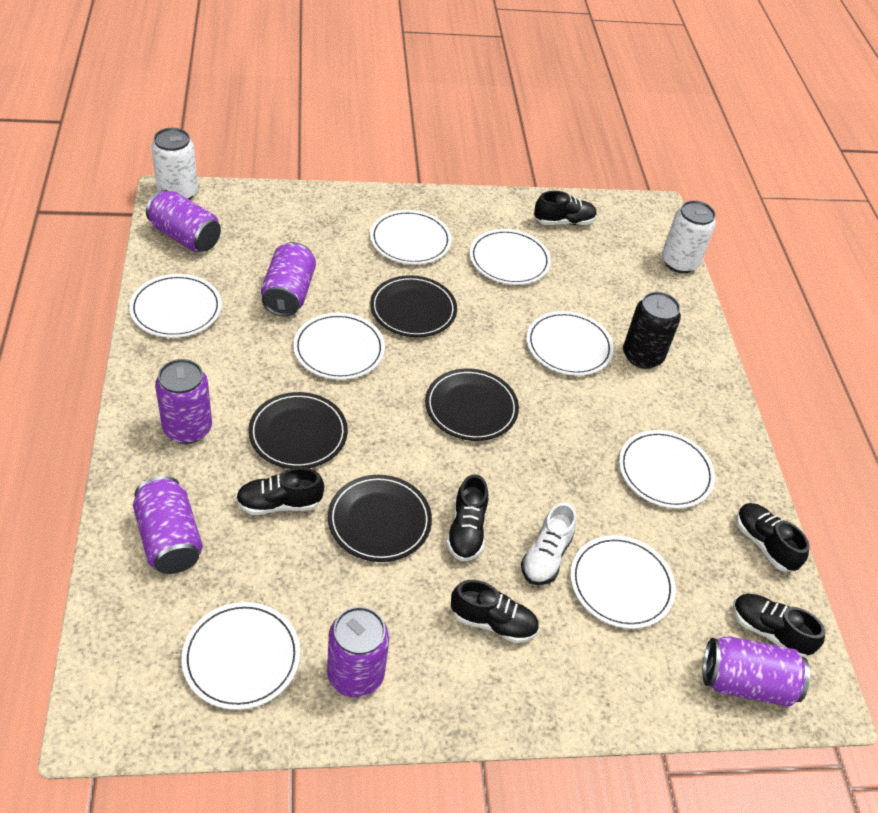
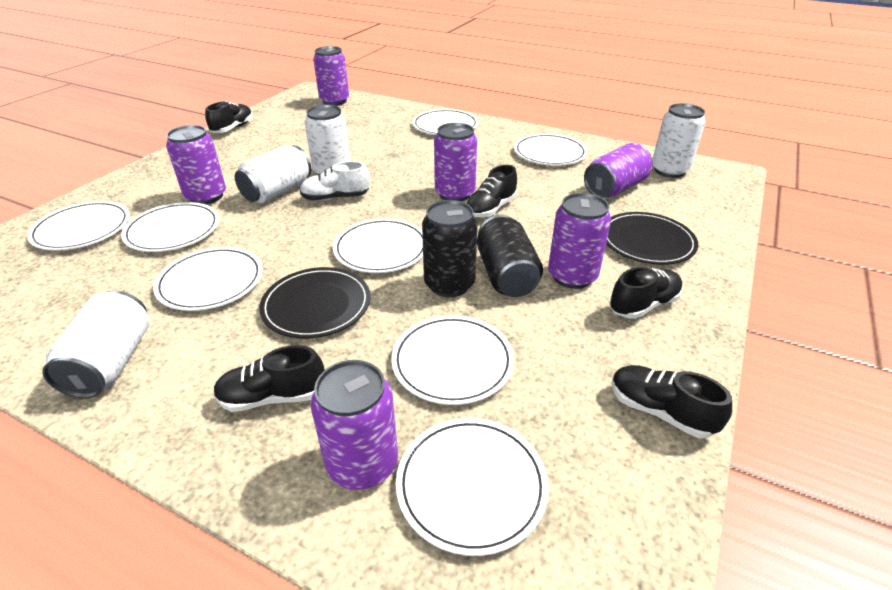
black can: [623,292,681,369] = 1 -> [422,200,478,297] [477,215,543,297] = 2
black plate: [248,392,348,469] [328,475,432,562] [370,275,457,337] [425,369,519,441] = 4 -> [259,267,371,338] [606,212,698,265] = 2
black shoe: [236,467,324,515] [446,474,488,561] [451,580,539,643] [534,191,597,225] [733,594,825,657] [736,503,810,571] = 6 -> [205,101,253,133] [213,345,325,412] [466,165,517,218] [609,267,683,319] [611,365,732,438] = 5
white can: [151,128,198,200] [662,200,716,273] = 2 -> [42,290,150,398] [235,145,311,203] [304,105,350,175] [652,103,706,178] = 4

